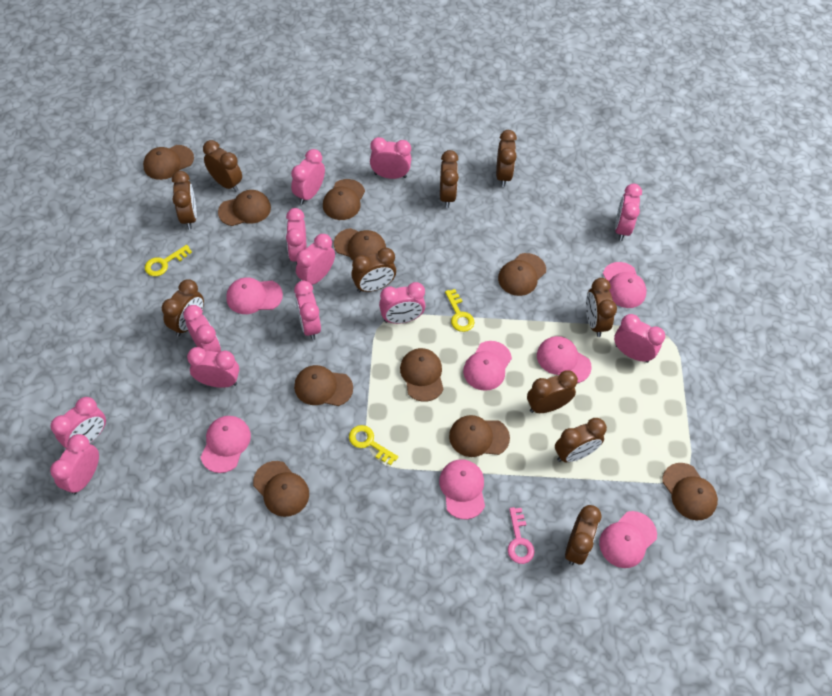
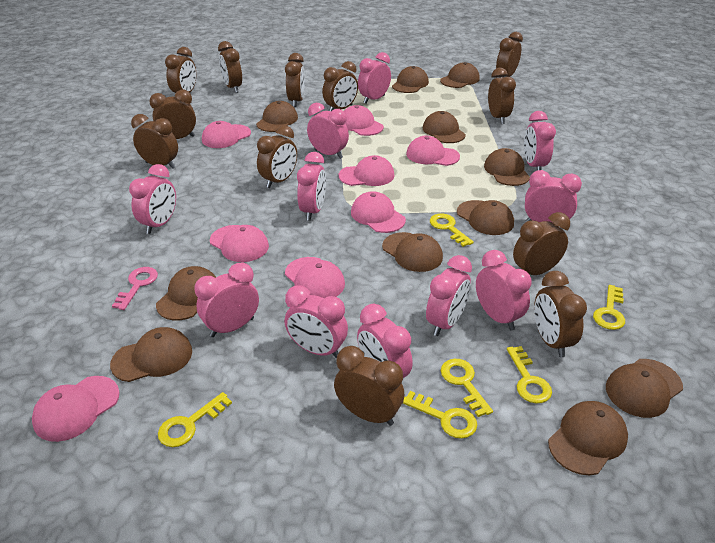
brown cap: [143,145,194,180] [218,190,271,226] [253,461,309,517] [294,365,353,406] [323,179,365,220] [334,228,386,260] [400,348,443,402] [449,415,510,457] [498,253,546,296] [662,463,718,520] = 10 -> [110,327,192,382] [156,266,216,320] [256,101,298,132] [382,232,443,272] [392,66,429,93] [423,111,466,143] [440,62,480,88] [457,200,514,235] [484,148,530,186] [548,401,628,475] [606,359,683,418] = 11
brown clock: [162,279,204,336] [172,171,197,229] [203,140,242,192] [351,248,396,292] [440,150,459,208] [496,130,517,187] [527,370,578,413] [555,418,607,462] [565,505,602,565] [586,278,617,337] = 10 -> [131,114,178,169] [149,90,196,139] [165,47,196,93] [218,41,242,93] [257,125,297,188] [285,53,305,107] [322,61,358,111] [334,346,404,426] [488,68,516,124] [496,32,523,78] [513,212,570,275] [534,271,587,357] = 12
pink cap: [201,416,251,473] [226,277,283,314] [439,459,485,519] [463,341,512,391] [537,336,592,383] [599,511,657,568] [603,262,647,308] = 7 -> [32,376,120,442] [202,121,251,148] [210,225,269,262] [285,257,345,298] [339,155,395,186] [344,105,384,136] [351,191,406,233] [406,136,460,166] = 8
pink clock: [50,397,106,448] [50,434,99,495] [183,305,221,353] [187,347,239,388] [286,208,307,263] [291,149,325,204] [294,281,321,340] [296,234,335,285] [370,137,411,179] [379,282,425,324] [614,314,665,363] [615,184,642,241] = 12 -> [129,164,176,234] [194,263,259,337] [285,285,348,358] [297,152,326,221] [307,103,349,159] [357,304,413,378] [358,52,391,104] [426,255,472,336] [476,250,531,330] [524,111,556,170] [525,170,582,222] = 11
yellow key: [145,245,192,276] [349,425,398,465] [445,289,474,332] = 3 -> [158,392,232,447] [403,391,477,439] [430,213,474,247] [441,359,493,417] [507,346,552,404] [593,285,625,330] = 6

